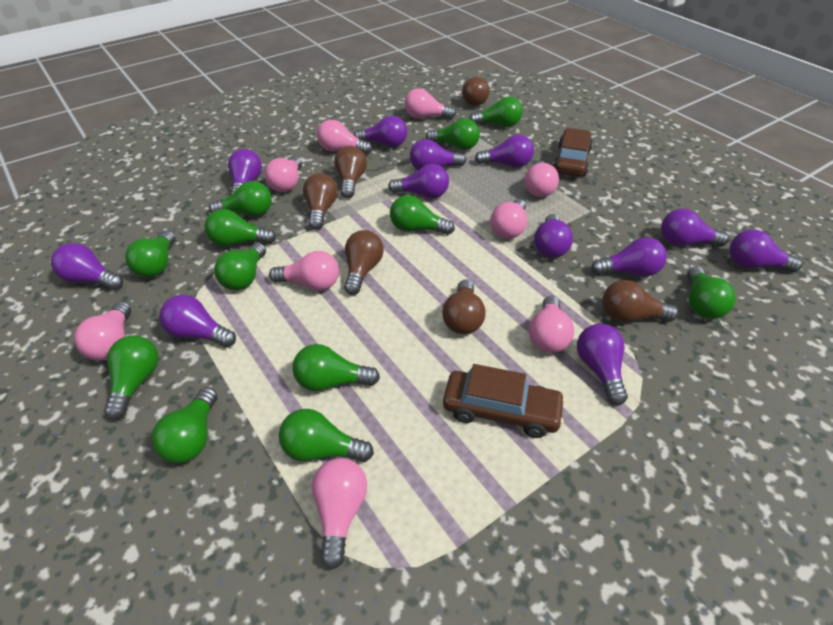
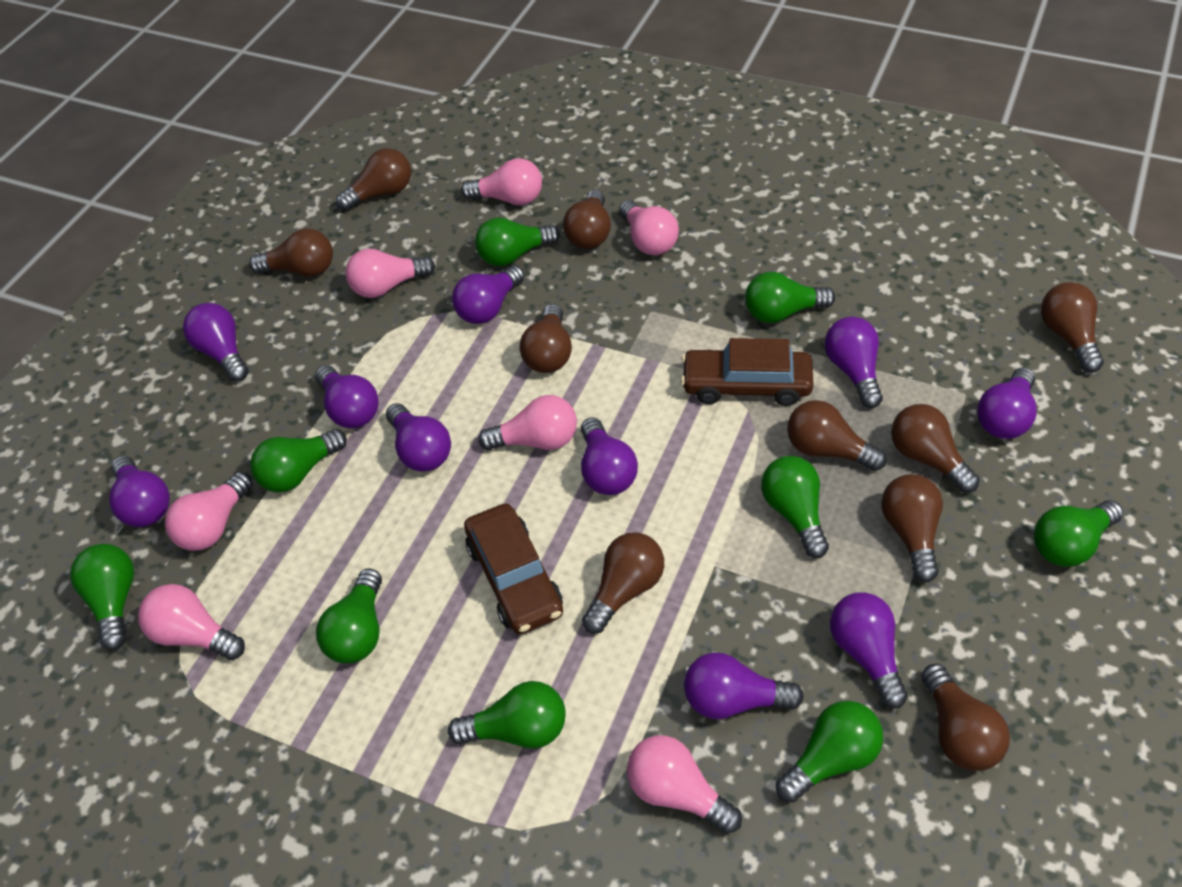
brown light bulb: [303,173,338,230] [334,146,367,198] [344,230,384,295] [442,279,486,334] [462,77,489,106] [602,280,679,322] = 6 -> [249,228,333,277] [336,148,411,211] [519,304,572,373] [563,190,611,249] [582,532,664,634] [787,400,887,471] [881,474,943,583] [891,404,980,493] [921,664,1010,771] [1041,282,1104,373] = 10
green light bulb: [104,335,159,420] [125,231,176,278] [151,387,217,463] [205,209,276,246] [209,181,272,217] [214,243,266,290] [279,409,374,462] [292,344,380,391] [390,195,455,235] [426,118,480,150] [469,96,523,127] [687,266,736,319] = 12 -> [70,544,134,650] [250,429,347,493] [316,569,382,664] [448,681,566,749] [475,217,560,266] [745,272,835,323] [761,456,829,558] [776,701,884,803] [1034,500,1123,567] = 9
pink light bulb: [74,301,131,360] [264,156,302,192] [269,251,339,291] [311,458,367,570] [317,120,372,154] [404,88,456,119] [490,199,527,239] [525,161,559,197] [529,296,574,353] = 9 -> [138,584,245,660] [165,472,253,551] [345,249,435,298] [461,158,542,205] [478,395,577,450] [619,200,679,255] [627,735,742,834] = 7
purple light bulb: [51,243,123,290] [159,295,236,348] [228,149,262,195] [354,116,407,147] [388,164,449,198] [410,139,466,170] [475,134,534,167] [534,214,573,258] [577,324,628,405] [591,237,667,276] [661,209,729,247] [729,229,802,272] = 12 -> [109,456,170,527] [183,303,249,382] [315,365,379,428] [386,403,451,472] [452,265,524,324] [581,417,638,495] [684,652,804,719] [825,317,883,408] [830,593,908,708] [977,367,1037,439] = 10

